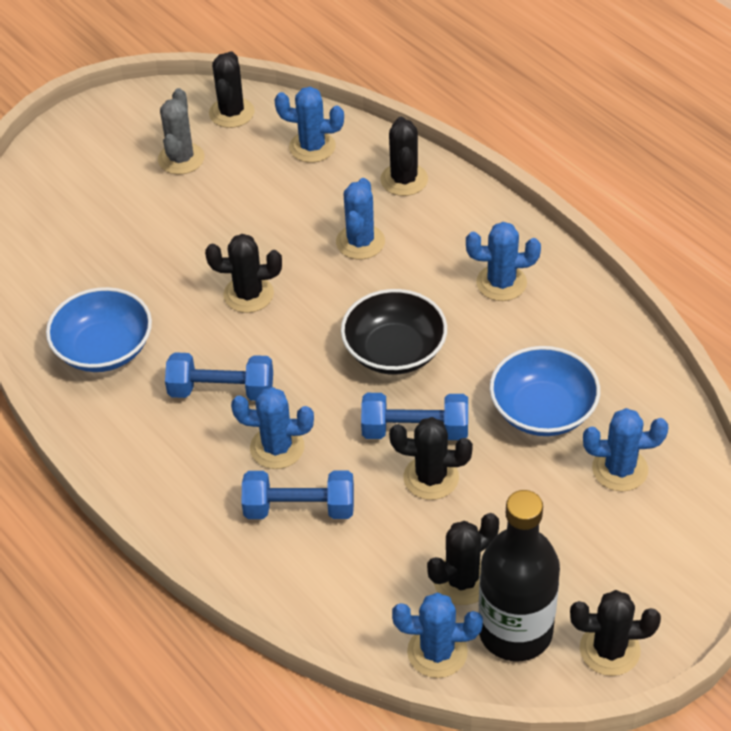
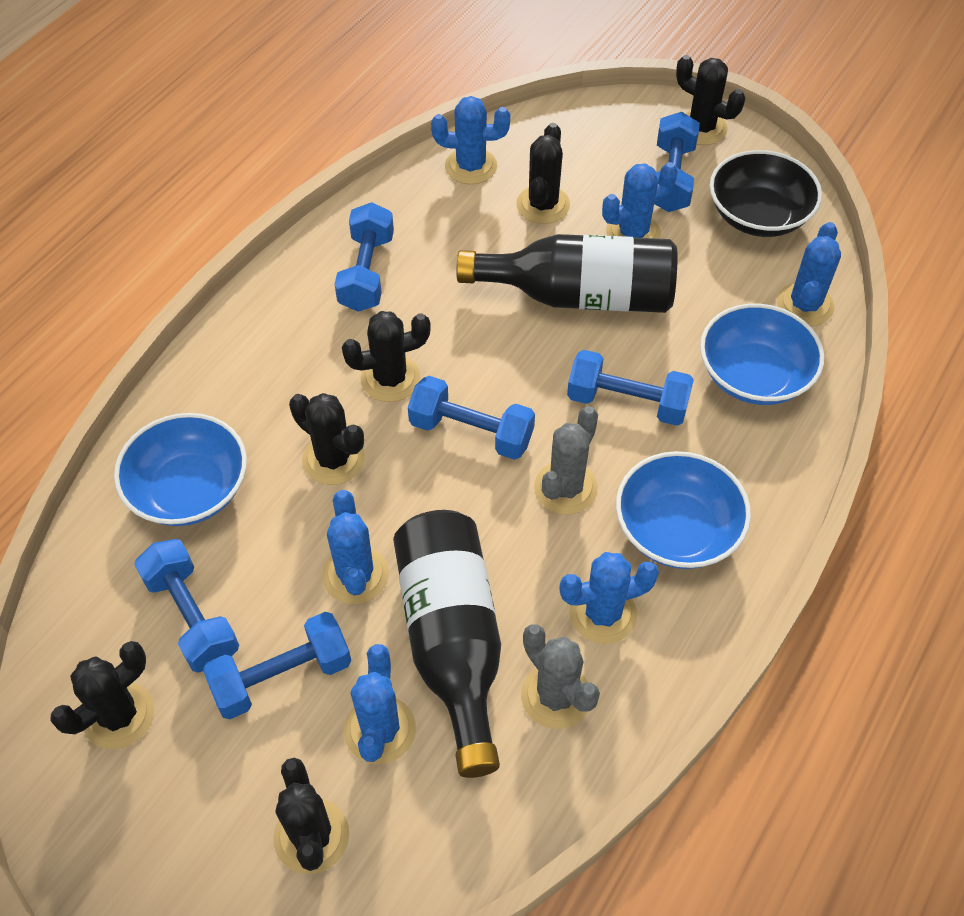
black bottle: [479,490,560,661] = 1 -> [393,510,501,778] [456,234,678,313] = 2
blue bowl: [46,287,152,372] [490,346,600,436] = 2 -> [114,413,247,526] [616,451,751,569] [700,304,824,405] = 3
blue dumbbell: [165,352,273,401] [242,471,354,519] [361,393,468,440] = 3 -> [134,539,239,673] [203,612,351,719] [334,202,394,312] [408,376,535,460] [567,350,694,426] [654,112,700,212] = 6
grey cactus: [158,88,205,175] = 1 -> [521,624,600,729] [534,406,598,515] = 2

